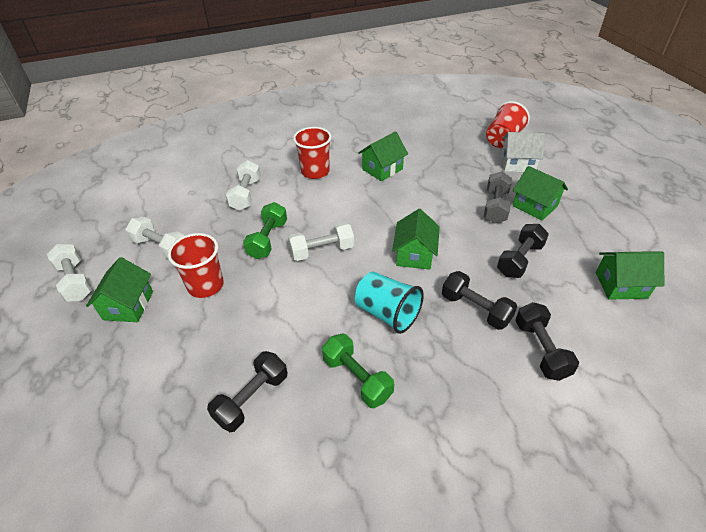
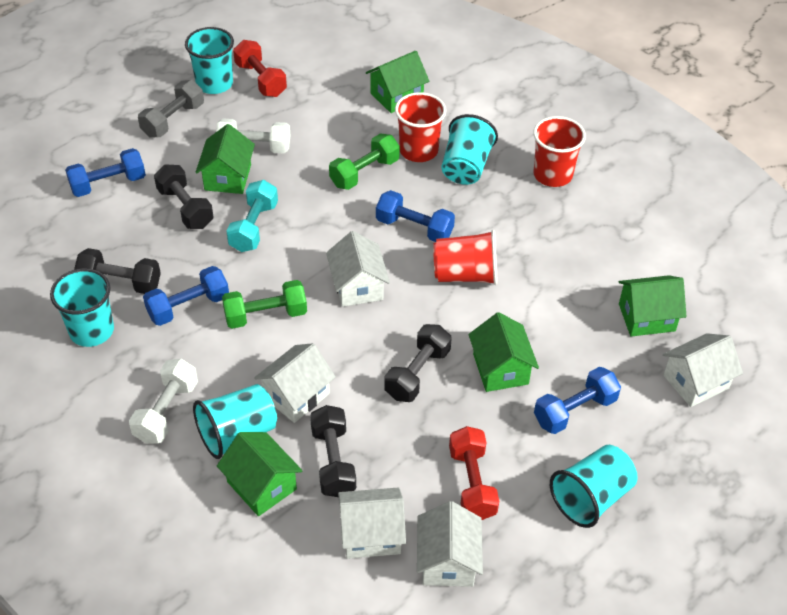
blue dumbbell: none = 0 -> [65,148,146,197] [143,266,229,326] [376,190,455,242] [534,367,621,434] = 4
red dumbbell: none = 0 -> [233,40,287,97] [449,426,499,520] = 2
turquoise cup: [355,272,424,334] = 1 -> [50,269,114,347] [185,27,234,94] [193,384,277,459] [442,114,498,185] [550,445,638,528] = 5
turquoise dumbbell: none = 0 -> [226,180,278,252] = 1
white dumbbell: [47,244,92,302] [125,217,184,258] [226,160,261,211] [288,222,354,261] = 4 -> [129,359,198,444] [216,118,291,154] = 2
white house: [501,132,545,172] = 1 -> [254,343,336,423] [326,231,390,307] [338,487,406,559] [417,501,483,587] [663,333,743,407] = 5

